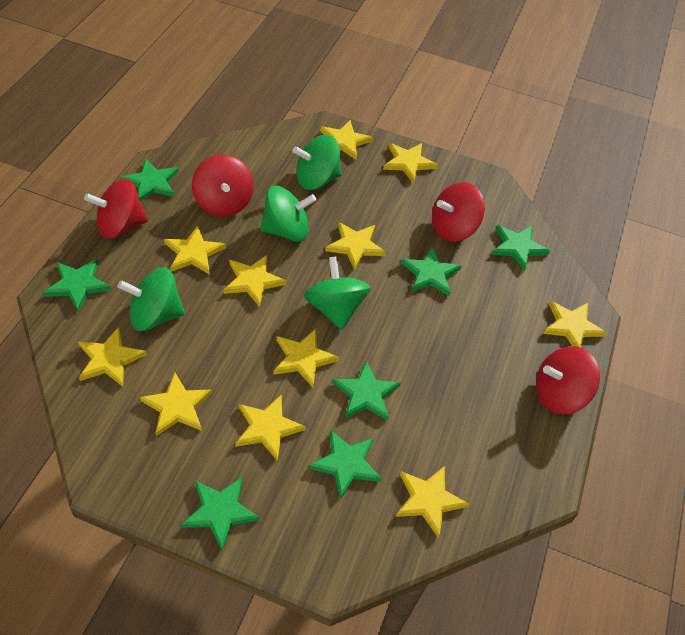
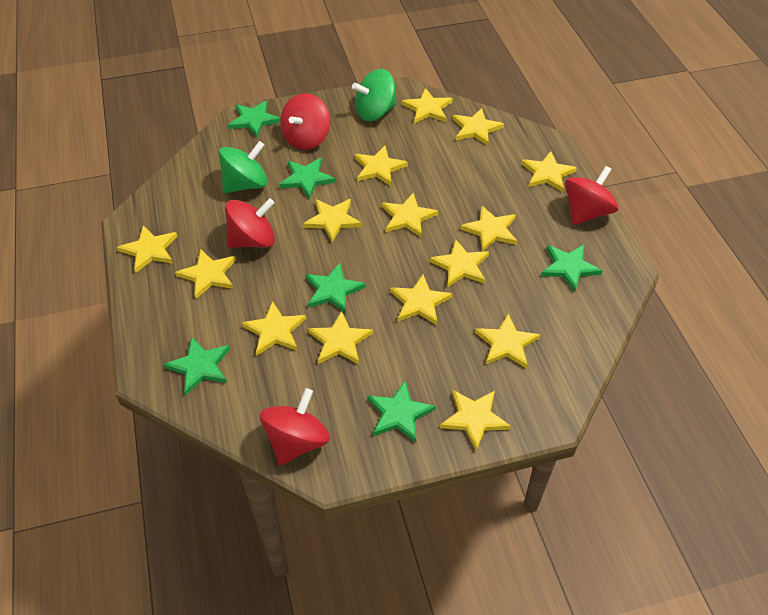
green spinning top: [118,268,185,331] [260,186,316,242] [292,135,342,190] [304,256,370,330] = 4 -> [218,141,268,193] [352,69,396,121] = 2
green star: [43,259,112,312] [120,159,179,202] [181,477,260,550] [309,430,382,500] [332,360,401,421] [401,247,462,296] [491,225,550,271] = 7 -> [164,337,230,395] [228,101,281,137] [279,158,335,199] [305,263,366,313] [367,380,436,442] [541,245,602,292] = 6
yellow star: [78,327,147,387] [140,372,212,436] [164,225,226,275] [223,255,286,307] [235,394,306,461] [274,329,339,387] [320,120,373,160] [325,222,386,270] [383,143,438,183] [395,466,469,538] [543,301,607,347] = 11 -> [117,225,178,273] [175,249,236,299] [242,301,306,355] [303,199,362,242] [308,311,373,364] [355,146,408,186] [382,193,438,237] [390,274,452,325] [402,88,453,124] [430,239,489,288] [440,390,511,451] [453,108,504,146] [460,206,517,252] [475,313,540,369] [521,151,577,192] = 15

